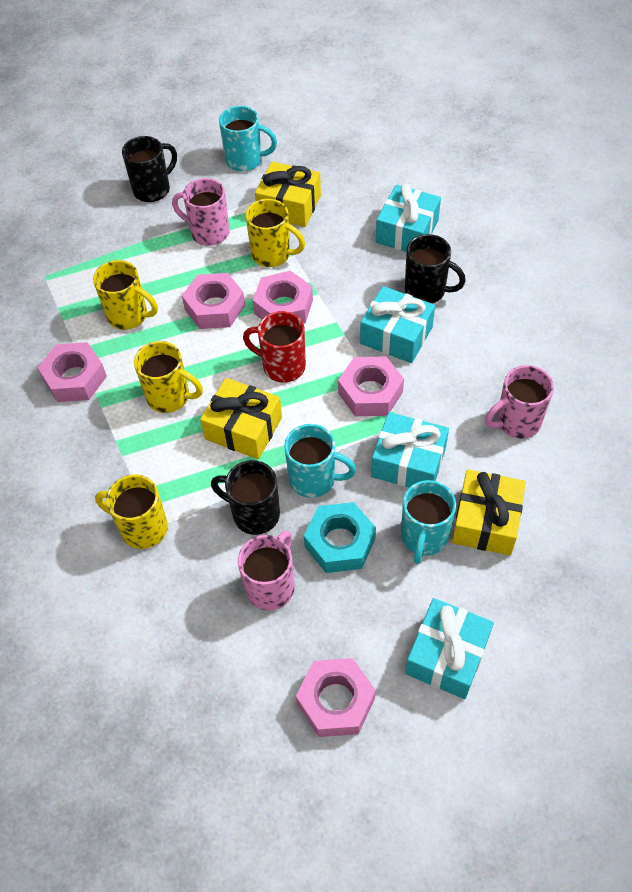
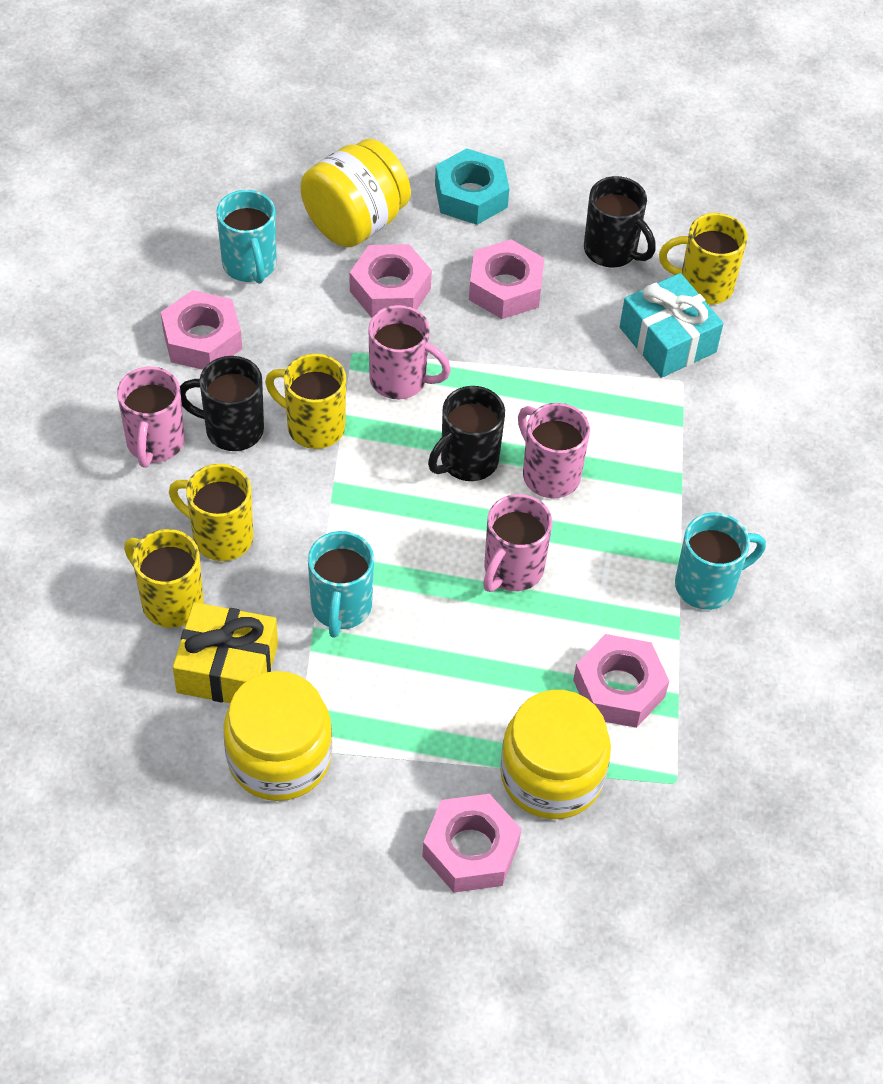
pink mug: [172,178,230,246] [238,530,294,611] [485,365,554,439] = 3 -> [117,367,185,468] [369,305,451,399] [483,494,552,592] [518,403,590,498] = 4
red mug: [243,311,306,383] = 1 -> none = 0
turquoise gift: [360,286,435,363] [371,412,449,488] [376,183,441,252] [405,598,494,699] = 4 -> [620,273,724,378] = 1
yellow gift: [200,378,282,459] [255,162,321,227] [452,469,526,555] = 3 -> [173,602,278,703] = 1
yellow jar: none = 0 -> [223,671,332,801] [301,139,411,247] [500,690,611,819] = 3

